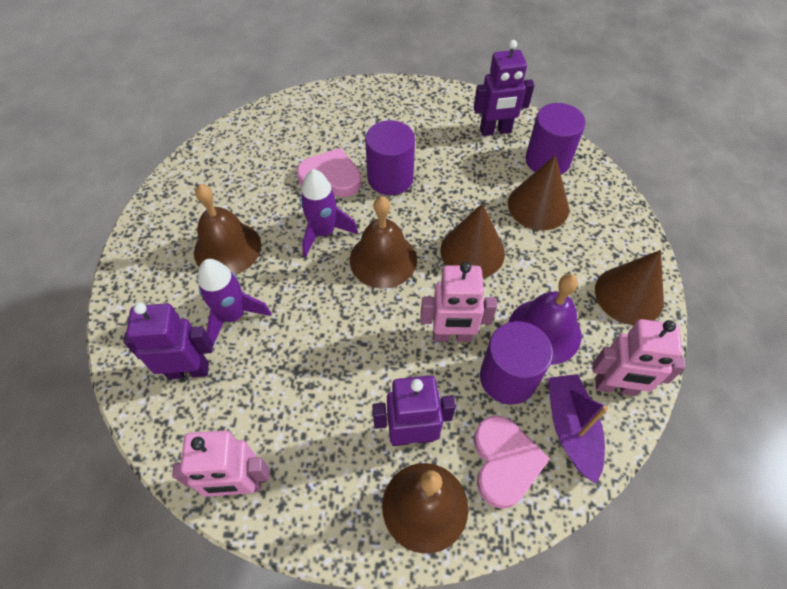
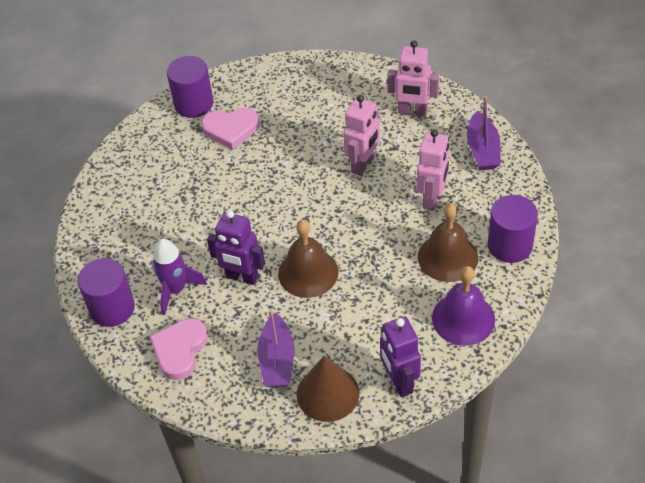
brown bell: [194,184,261,275] [350,196,417,288] [382,463,468,554] = 3 -> [278,220,338,298] [418,203,478,282] = 2
brown cone: [440,203,505,278] [508,155,569,231] [595,250,664,325] = 3 -> [297,356,359,422] = 1
purple boat: [548,374,608,483] = 1 -> [257,309,294,387] [467,96,501,170] = 2
purple robot: [123,303,213,379] [372,375,456,446] [474,40,534,136] = 3 -> [207,210,265,285] [380,316,421,397] = 2
purple rocket: [198,259,271,345] [300,169,358,258] = 2 -> [152,239,207,315] = 1

